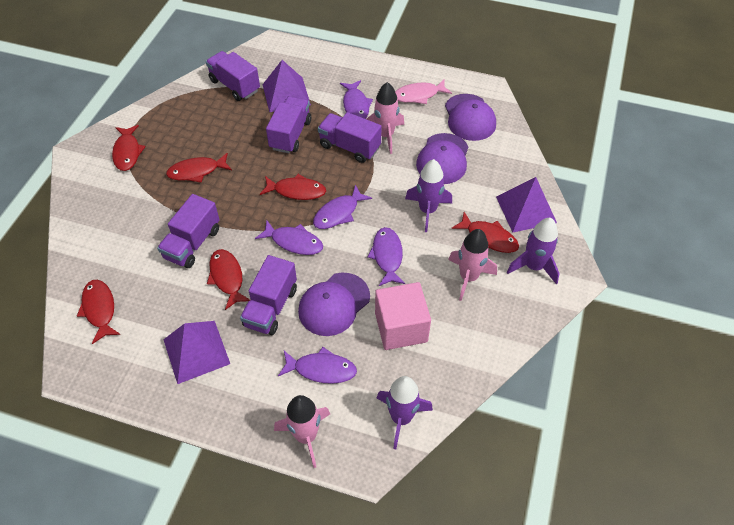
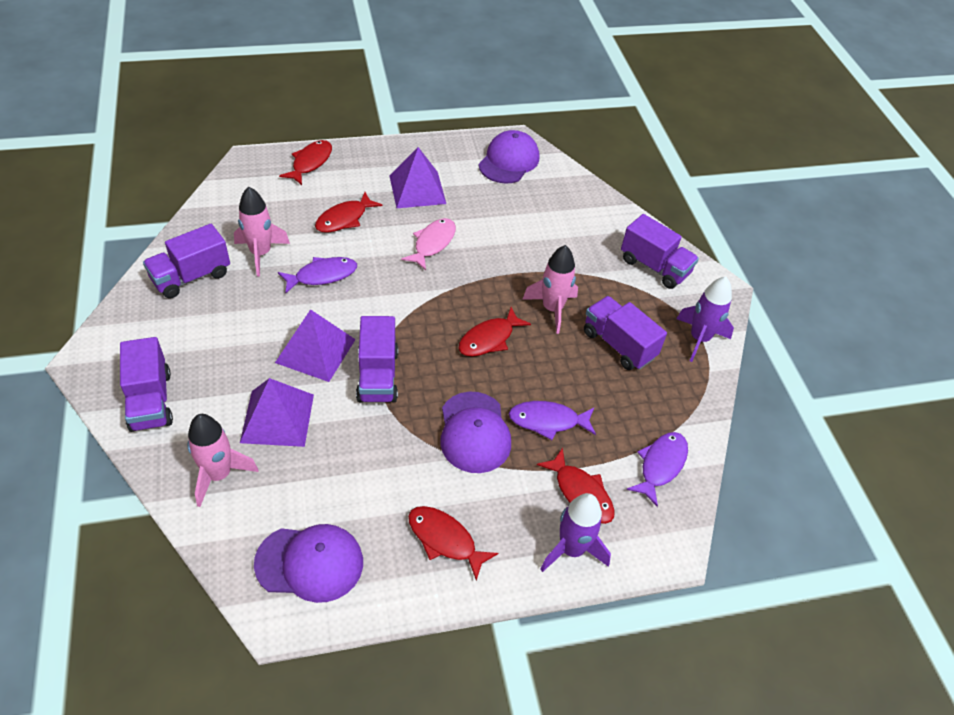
pink cube: [375,282,431,350] = 1 -> none = 0
purple fish: [255,220,323,255] [278,347,357,384] [313,185,372,229] [340,80,373,119] [367,227,405,286] = 5 -> [278,257,357,294] [509,401,596,440] [627,432,688,507] = 3
purple rocket: [377,376,433,449] [405,159,452,232] [507,218,560,284] = 3 -> [540,493,611,572] [677,277,734,362] = 2
red fish: [77,280,121,344] [112,125,146,171] [166,153,232,182] [207,249,250,310] [260,174,326,200] [451,212,519,253] = 6 -> [279,140,332,185] [315,192,382,233] [408,506,498,581] [459,307,531,356] [537,448,615,524] = 5

